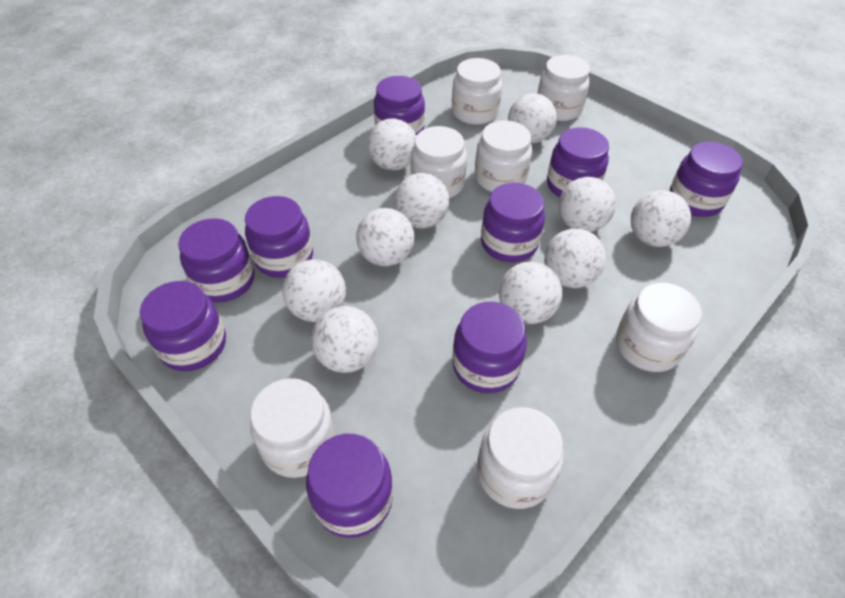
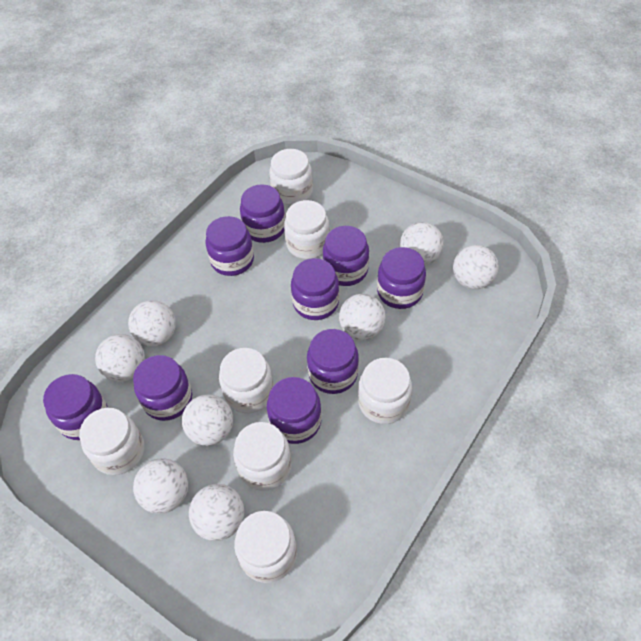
white ball: [282,259,346,322] [311,306,378,373] [356,208,414,266] [368,118,416,171] [395,173,449,229] [499,262,562,324] [508,93,557,144] [544,229,606,288] [559,177,616,232] [631,190,691,247] = 10 -> [95,334,145,382] [128,300,176,346] [133,458,188,514] [182,394,233,446] [189,484,244,541] [339,294,386,340] [400,222,444,265] [453,245,499,289] = 8

